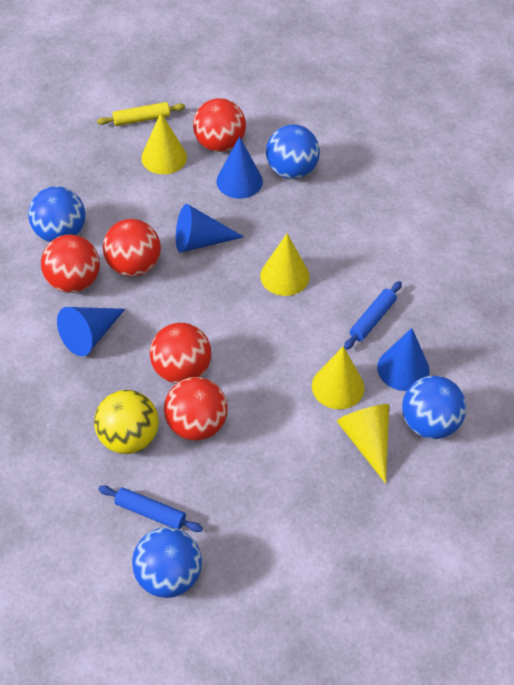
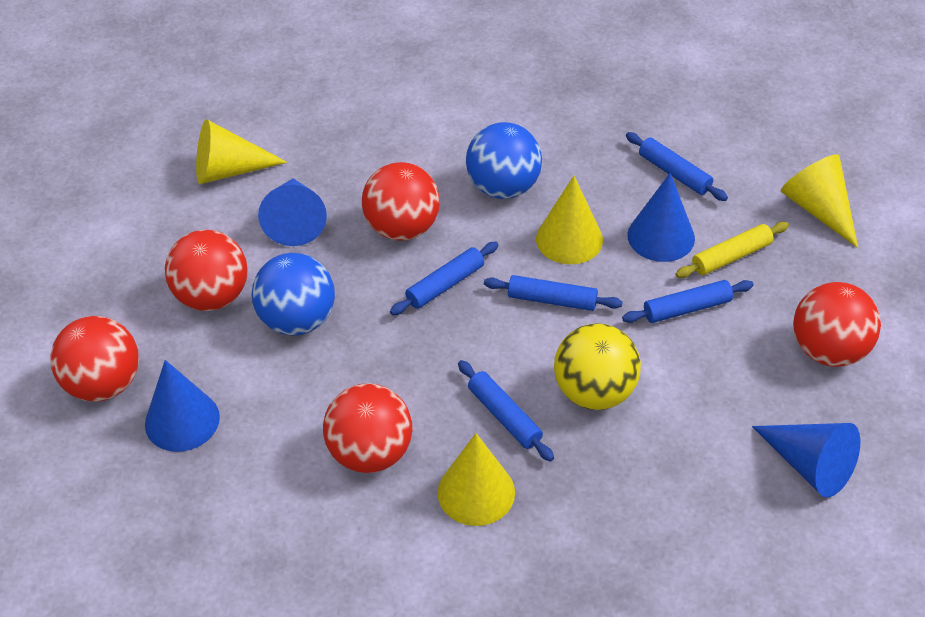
blue ball: [28,186,85,242] [132,527,202,598] [266,124,320,179] [402,376,466,439] = 4 -> [252,253,335,335] [466,122,542,199] = 2
blue rolling pin: [98,485,203,532] [344,281,402,350] = 2 -> [390,242,498,315] [458,360,554,462] [484,275,623,311] [622,280,754,323] [626,132,728,201] = 5

